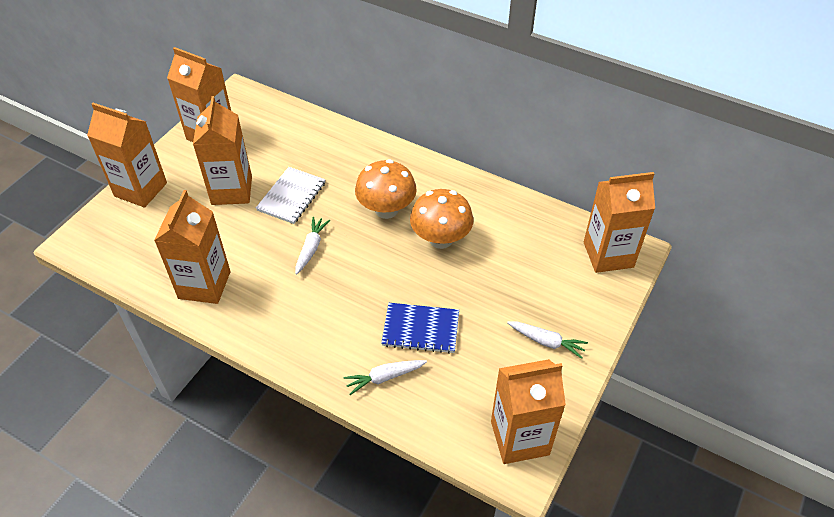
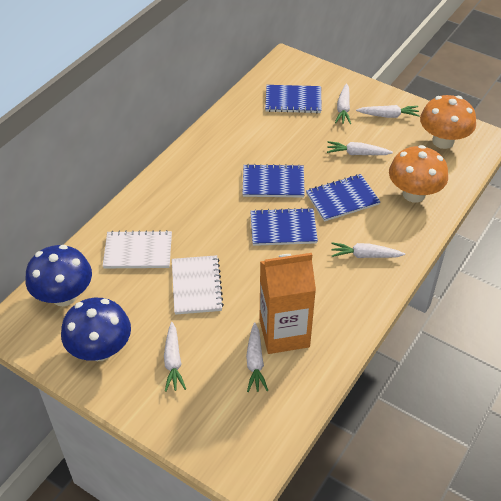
blue mushroom: none = 0 -> [25,245,92,306] [61,298,131,361] = 2
blue notebook: [381,303,459,354] = 1 -> [242,164,305,198] [250,207,318,246] [265,85,322,113] [306,174,381,222] = 4
orange carton: [87,103,167,208] [154,190,231,304] [167,47,231,142] [193,96,252,205] [491,359,566,464] [584,172,655,273] = 6 -> [259,253,316,354] = 1
white carrot: [295,217,330,275] [344,360,427,395] [507,321,588,359] = 3 -> [164,322,186,392] [246,322,268,392] [327,141,393,155] [331,242,405,258] [335,83,351,124] [356,105,420,118] = 6
white notebook: [256,167,326,224] = 1 -> [103,230,172,268] [172,255,224,315] = 2

